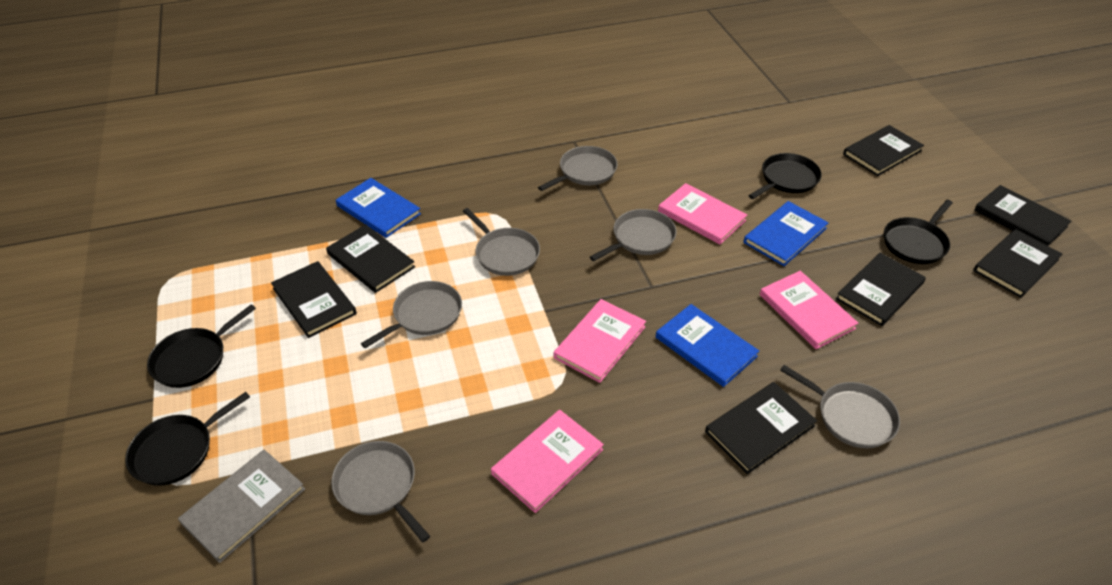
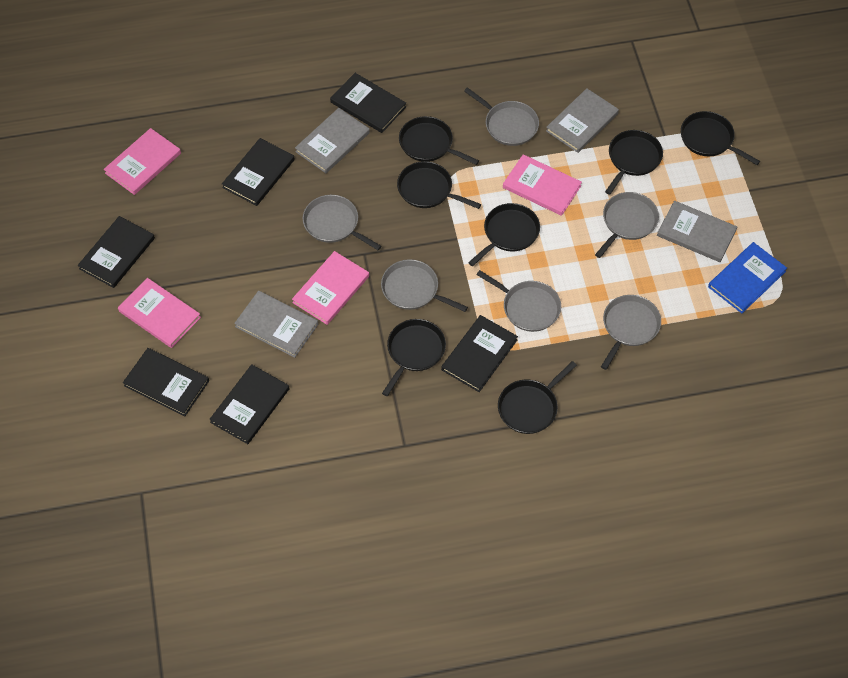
black book: [271,261,357,338] [326,224,415,293] [705,382,817,474] [836,253,926,326] [843,125,924,176] [973,229,1062,298] [974,185,1072,246] = 7 -> [78,216,155,288] [123,348,209,417] [209,364,289,444] [222,138,295,206] [330,73,406,133] [441,315,518,392] = 6
black pan: [125,392,250,486] [147,304,256,388] [748,153,822,199] [884,200,953,264] = 4 -> [382,319,446,396] [397,161,481,209] [399,116,479,165] [468,203,540,266] [498,361,577,434] [605,130,663,195] [681,111,760,165] = 7
blue book: [336,178,421,238] [656,304,759,387] [743,201,829,266] = 3 -> [708,242,787,313] = 1
grey book: [178,450,305,563] = 1 -> [234,291,318,358] [295,108,370,173] [546,88,619,153] [657,201,737,262] = 4

